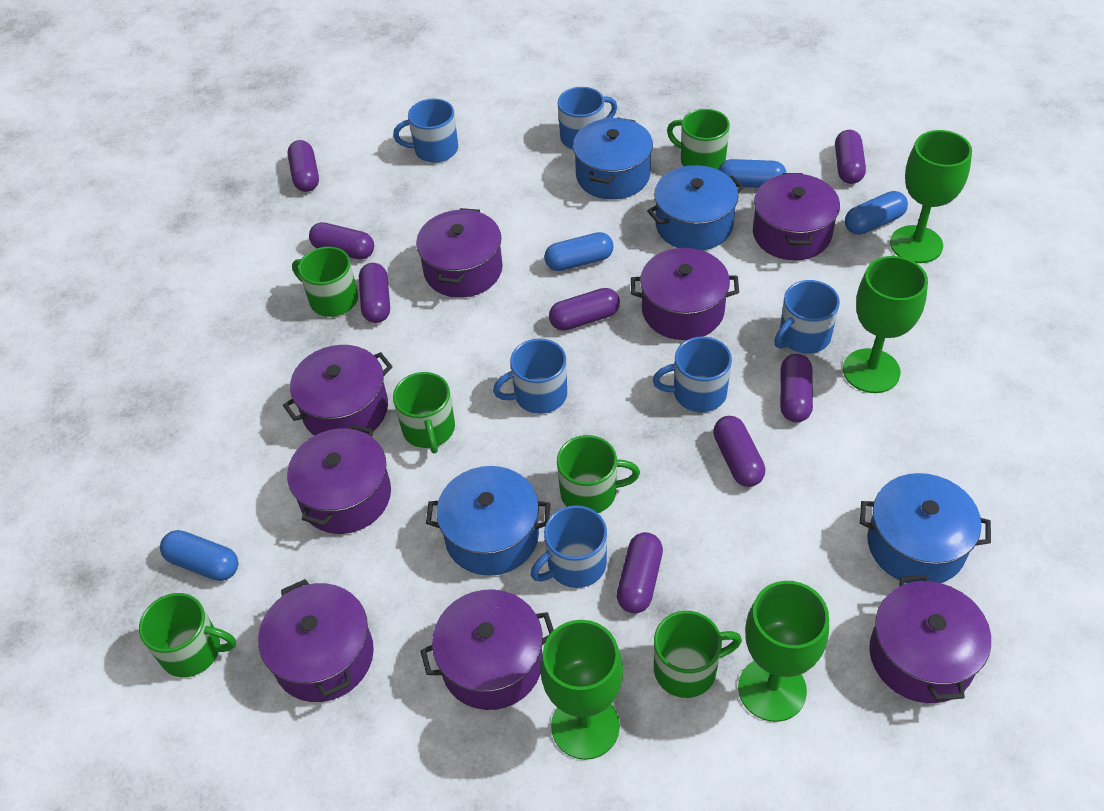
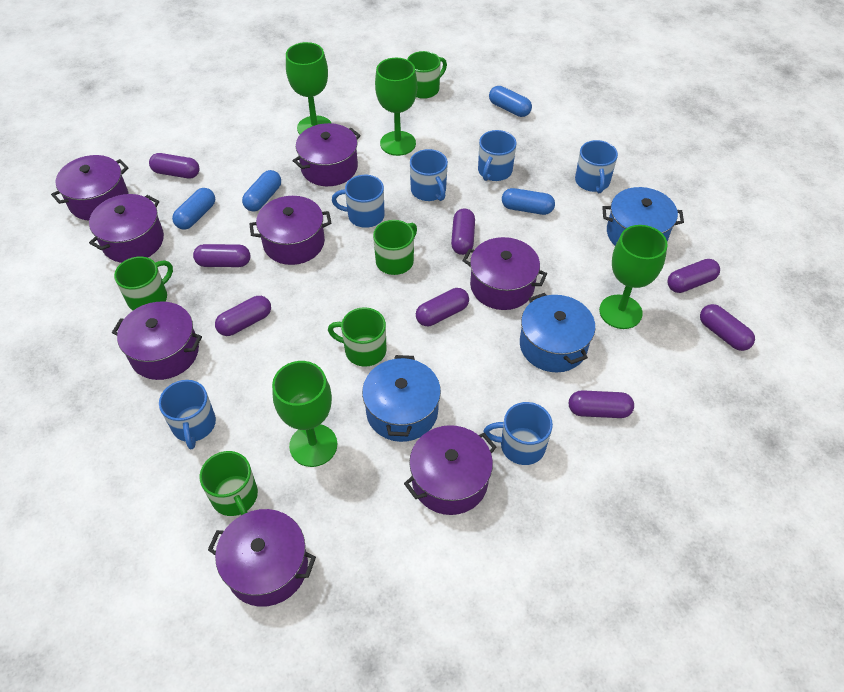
blue pot: [426,466,550,576] [573,117,653,200] [647,165,744,251] [860,473,991,583] = 4 -> [362,355,441,442] [520,293,595,372] [602,187,684,245] = 3
green mug: [139,593,236,677] [292,246,358,317] [393,372,455,453] [557,435,640,513] [654,611,742,698] [667,109,730,170] = 6 -> [114,257,173,310] [199,451,258,516] [328,307,387,367] [373,220,417,275] [407,51,447,99] = 5

